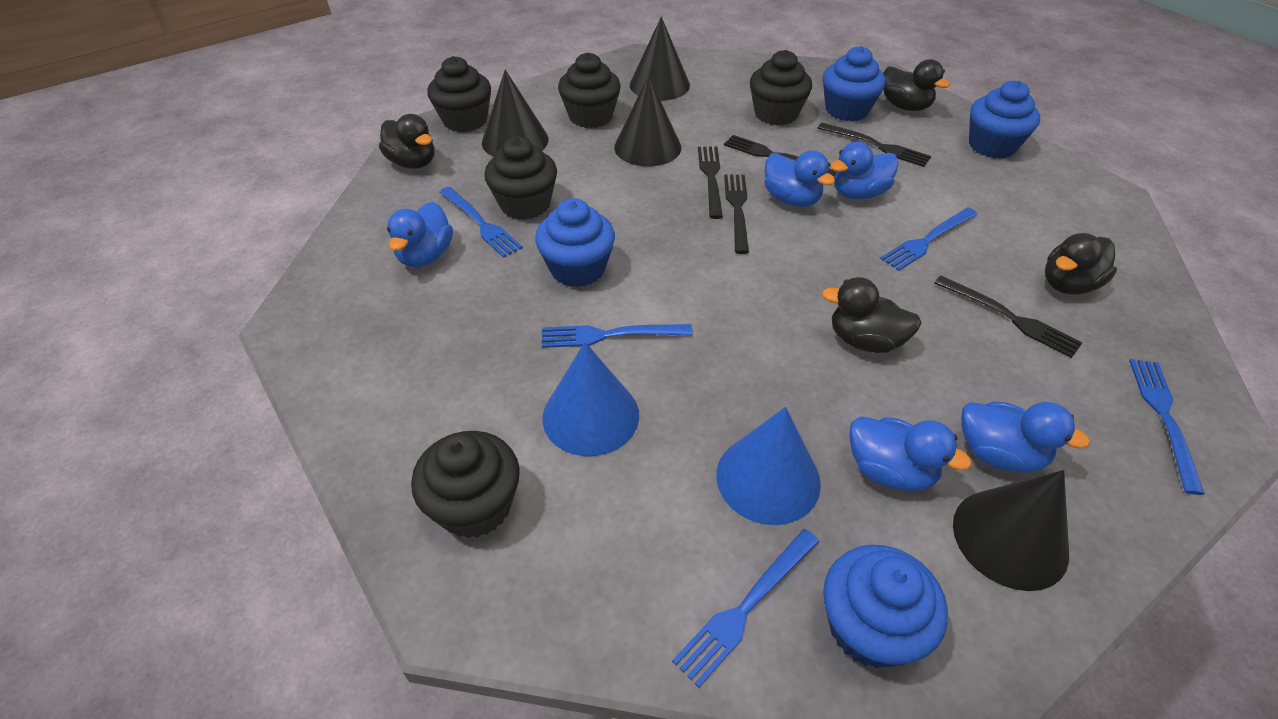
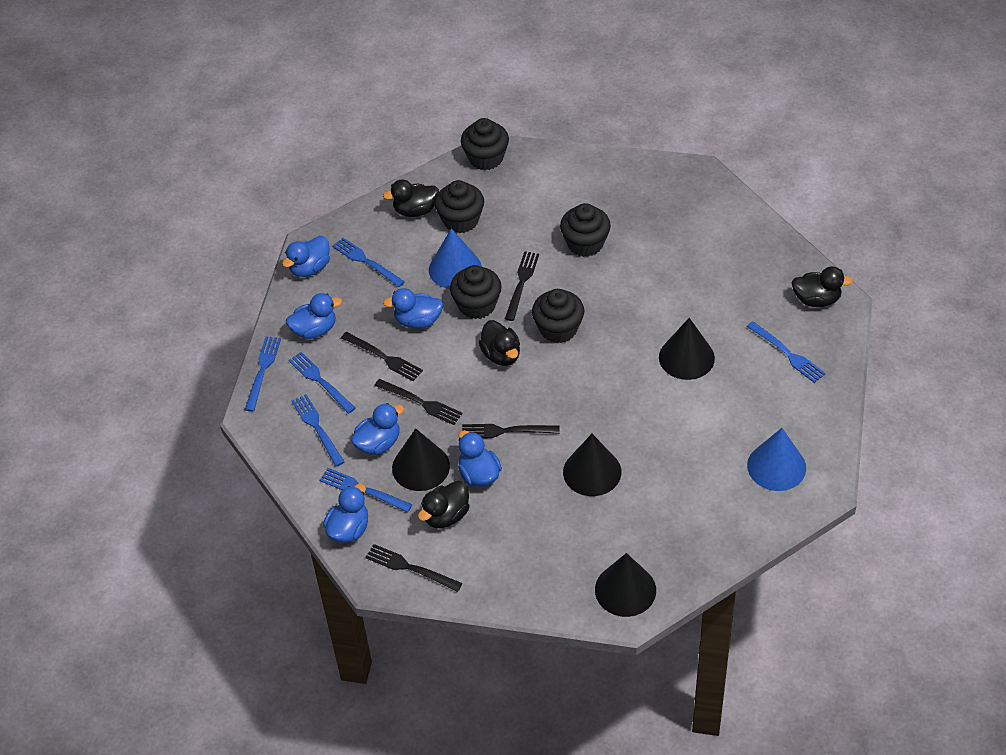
blue cupcake: [535,198,615,287] [823,46,886,121] [823,545,948,668] [969,80,1040,159] = 4 -> none = 0
blue duck: [387,202,453,267] [764,150,835,207] [830,142,898,199] [849,416,972,492] [961,402,1090,473] = 5 -> [282,236,330,277] [286,293,342,339] [323,484,368,543] [351,403,404,455] [383,288,443,328] [458,430,502,487] = 6
blue fork: [440,187,523,258] [542,324,692,348] [672,529,820,687] [880,208,978,271] [1129,359,1205,495] = 5 -> [245,336,281,412] [289,352,356,414] [292,394,344,467] [319,468,413,512] [332,238,405,287] [747,321,826,383] = 6

